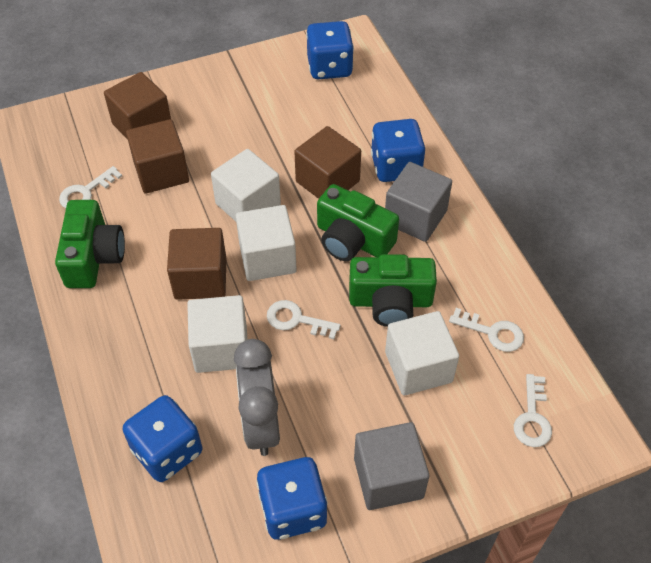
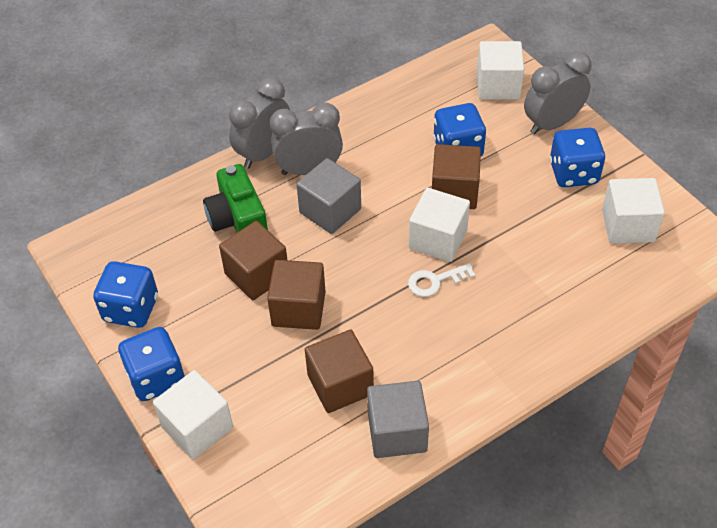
green camera: [55,200,125,288] [317,184,399,261] [349,254,437,327] = 3 -> [203,164,268,233] = 1
grey clock: [234,339,280,456] = 1 -> [229,77,290,168] [270,102,343,175] [524,52,592,134] = 3
white key: [59,166,122,208] [267,300,341,339] [449,308,524,352] [514,374,552,447] = 4 -> [408,263,475,297] = 1

